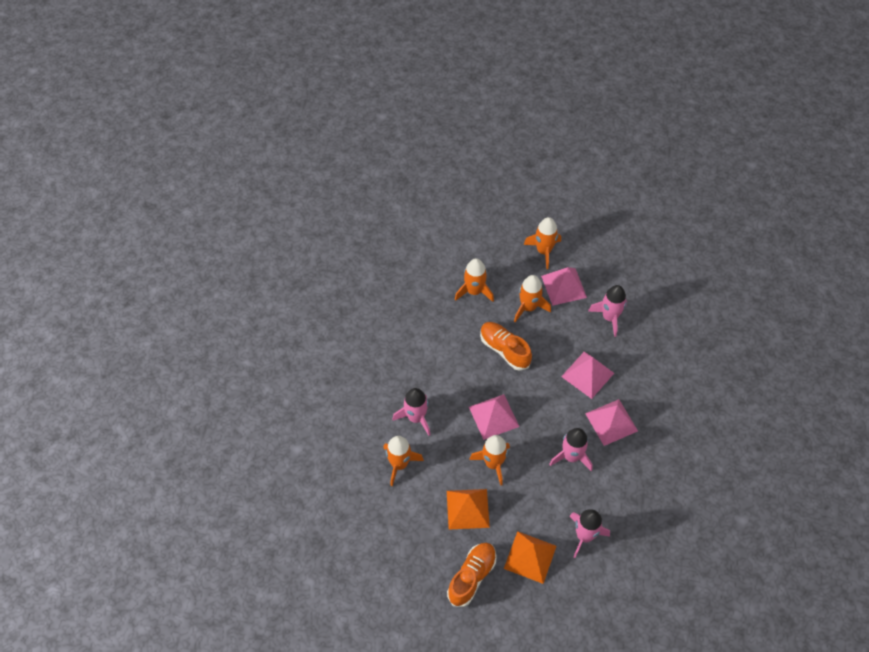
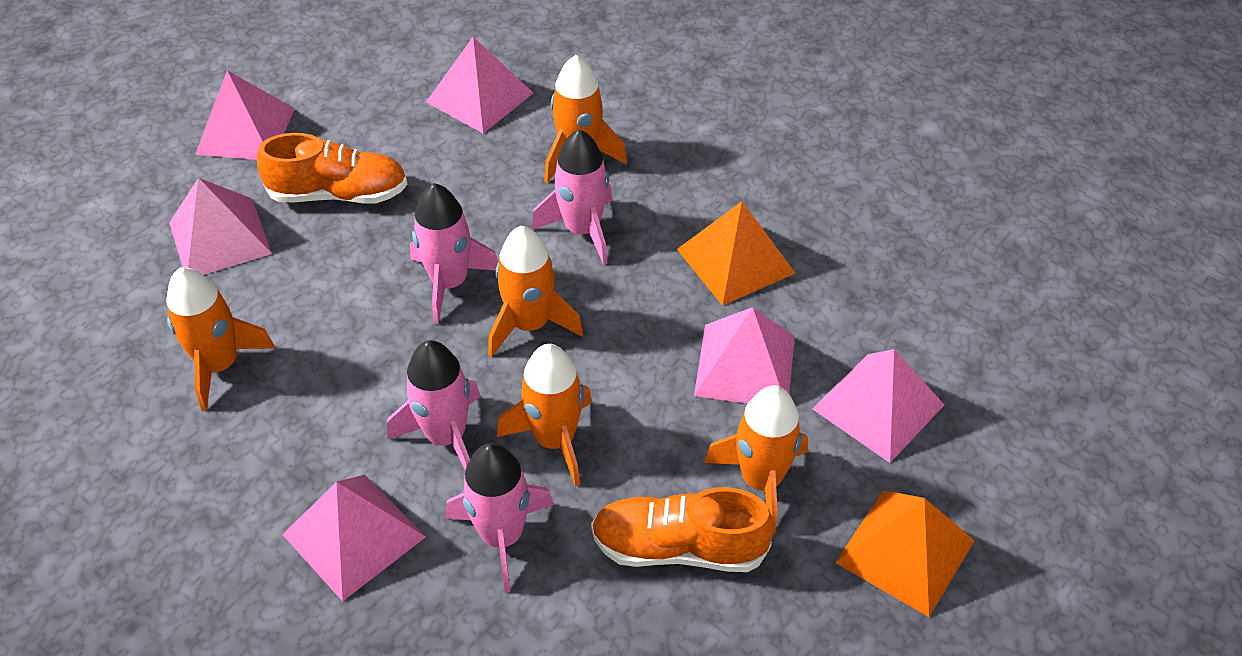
pink pyramid: [469,394,519,440] [541,267,587,306] [561,352,614,399] [585,399,638,446] = 4 -> [169,178,272,275] [195,70,295,160] [282,475,426,601] [426,37,533,133] [694,307,795,403] [812,349,944,463] = 6

